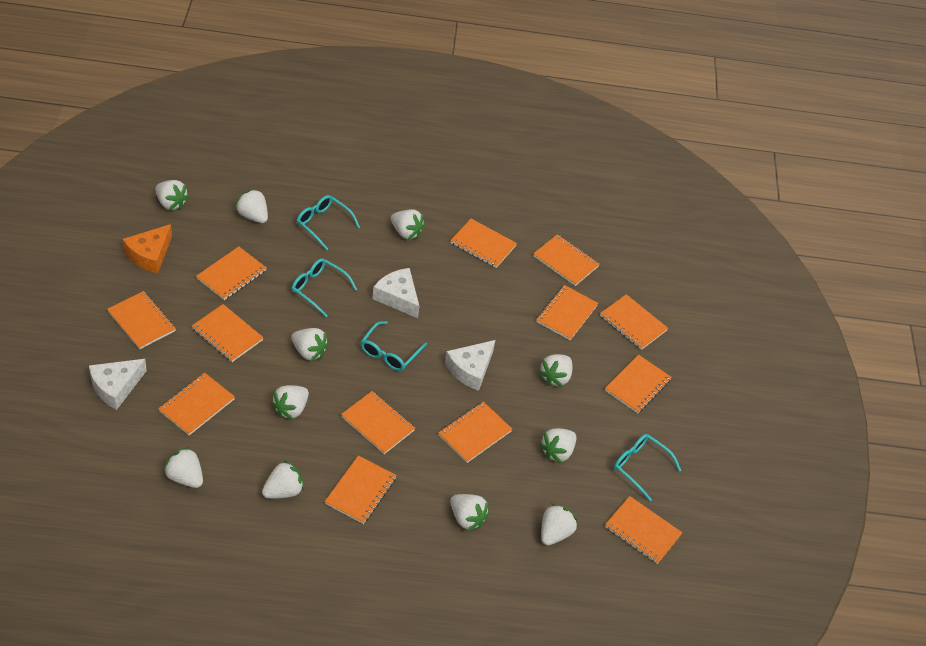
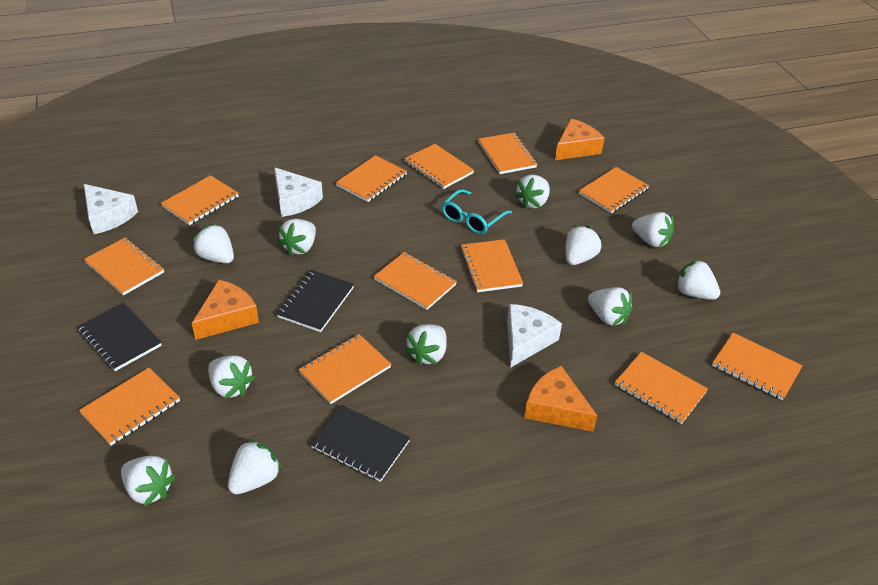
black notebook: none = 0 -> [77,303,162,371] [276,270,354,332] [310,405,410,482] = 3
orange cheese: [122,224,172,273] = 1 -> [192,280,259,340] [524,366,597,432] [555,119,605,160] = 3
orange notebook: [107,291,176,349] [158,373,235,435] [192,304,264,362] [196,247,267,300] [325,455,397,524] [341,391,415,454] [438,402,512,463] [450,219,517,268] [533,234,600,286] [536,285,598,340] [600,294,668,350] [605,355,672,413] [605,496,682,564] = 13 -> [79,368,180,446] [84,237,164,296] [161,175,239,225] [298,334,391,404] [336,155,407,202] [374,252,457,310] [404,144,474,189] [460,239,523,292] [478,132,537,174] [579,167,649,213] [615,352,708,424] [712,333,803,400] = 12
turquoise glasses: [292,258,357,317] [297,195,360,251] [361,321,427,371] [614,434,681,501] = 4 -> [441,189,512,234] = 1

